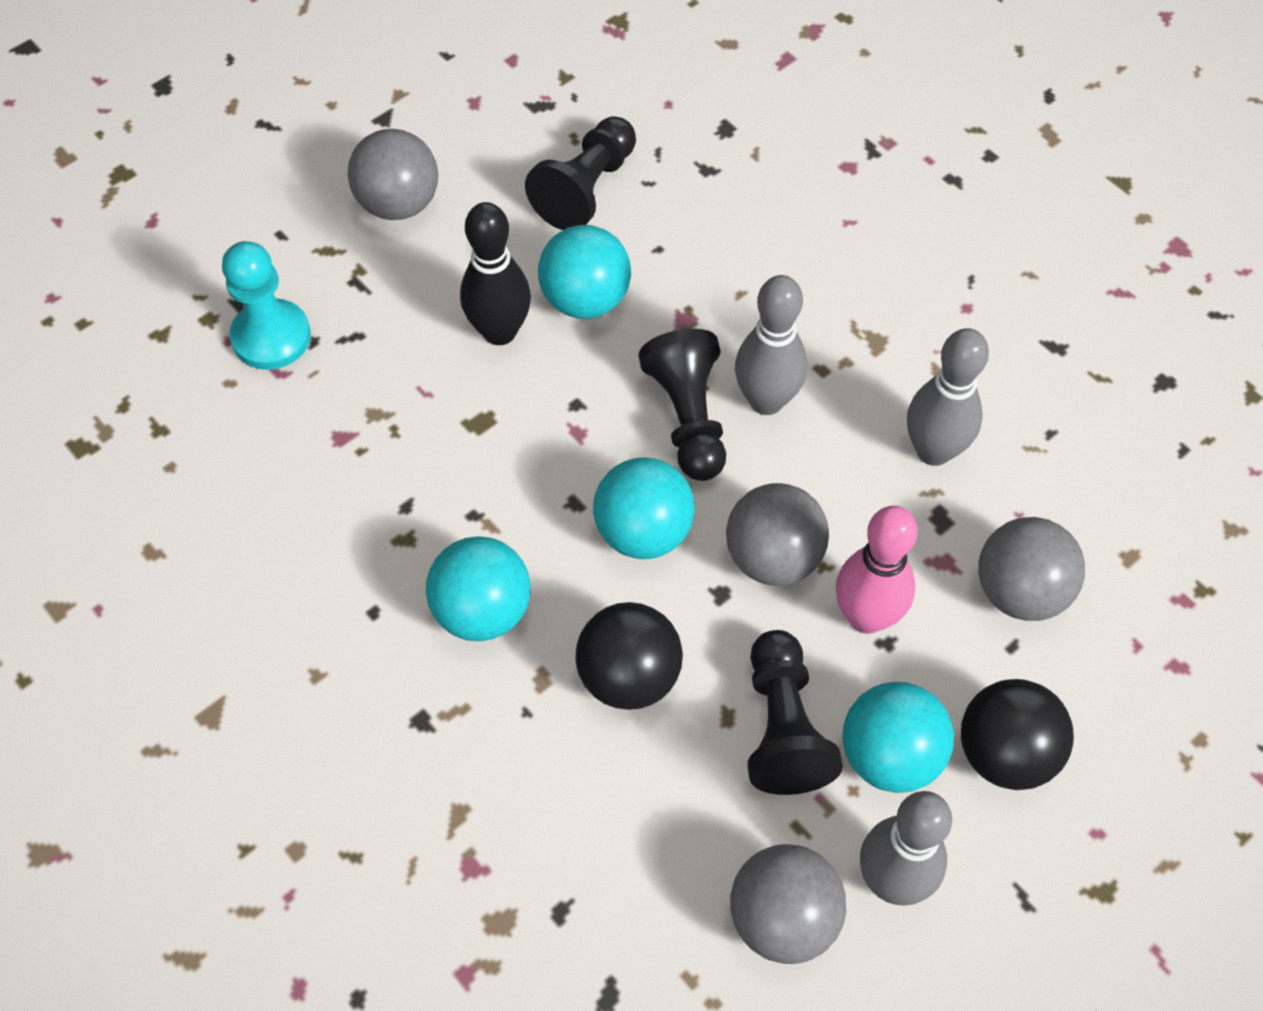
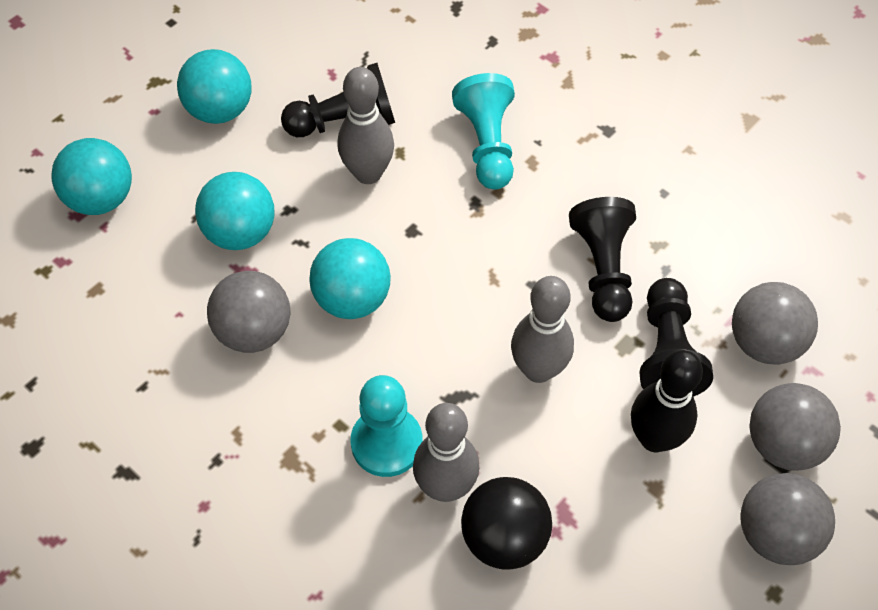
black ball: [576,602,683,710] [961,679,1074,790] = 2 -> [461,477,552,570] = 1
pink bowling pin: [836,506,918,634] = 1 -> none = 0
turquoise pawn: [222,241,311,370] = 1 -> [350,375,423,477] [452,73,515,189] = 2

